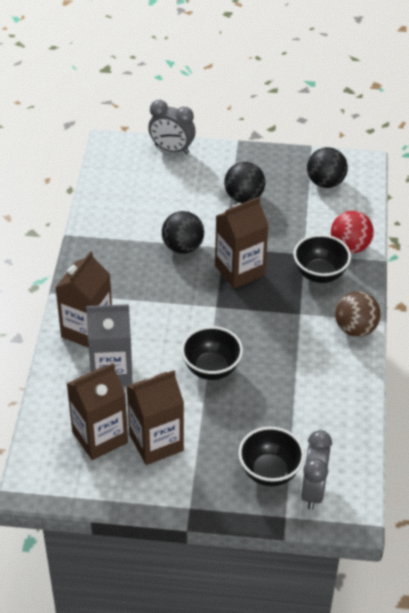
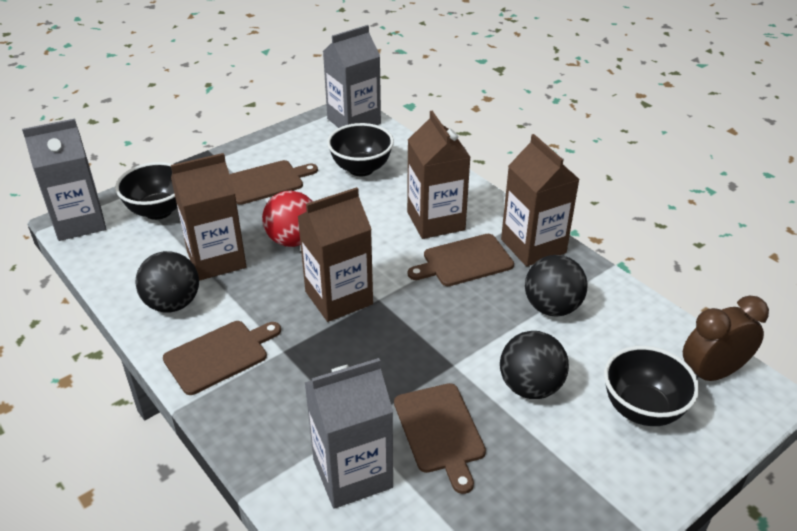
brown ball: [335,292,381,337] = 1 -> none = 0
brown clock: none = 0 -> [683,296,769,381] = 1
brown cutting board: none = 0 -> [163,321,281,395] [229,160,318,205] [394,383,486,494] [408,234,514,286] = 4
grey carton: [86,304,133,387] = 1 -> [22,119,106,241] [305,358,393,509] [323,25,381,128] = 3
grey clock: [148,100,195,154] [301,430,332,510] = 2 -> none = 0

